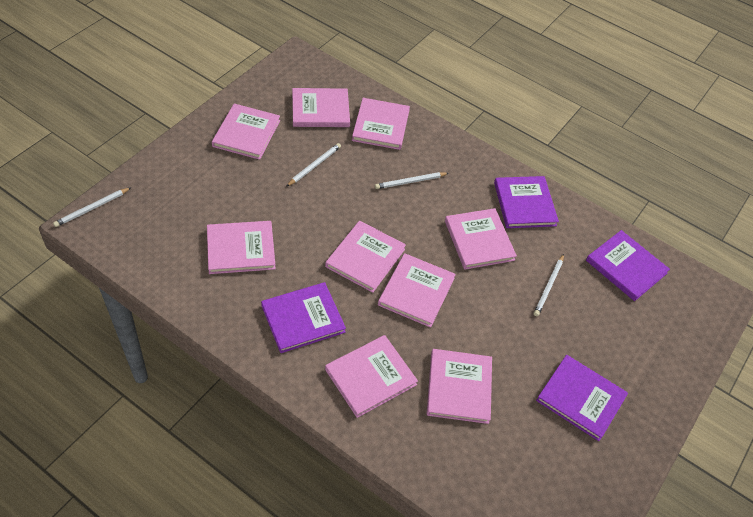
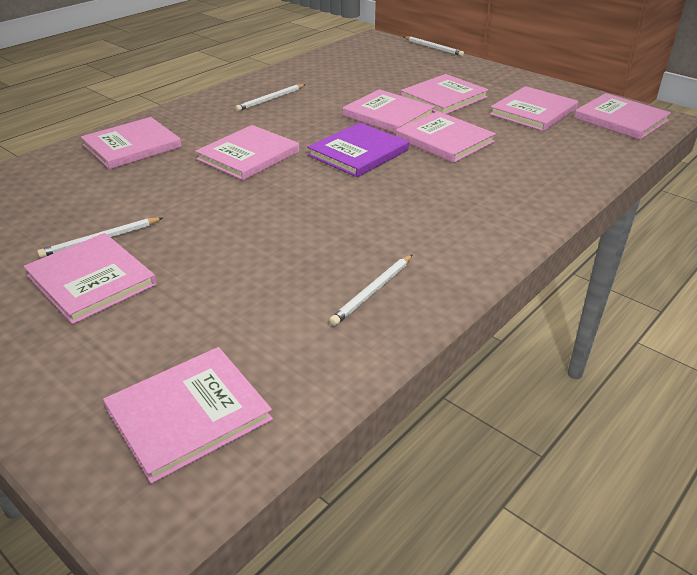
purple book: [261,282,346,353] [494,176,559,228] [536,355,628,441] [586,230,670,301] = 4 -> [307,122,409,177] = 1

